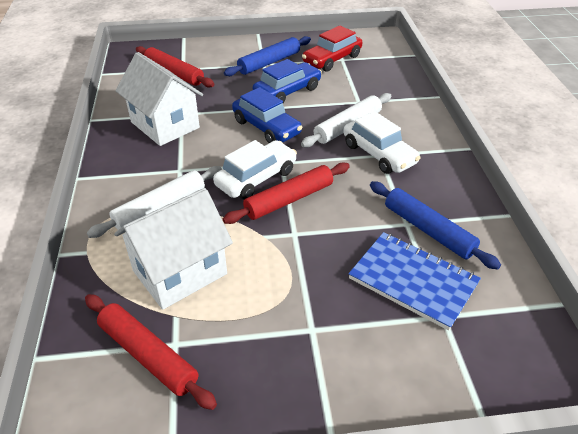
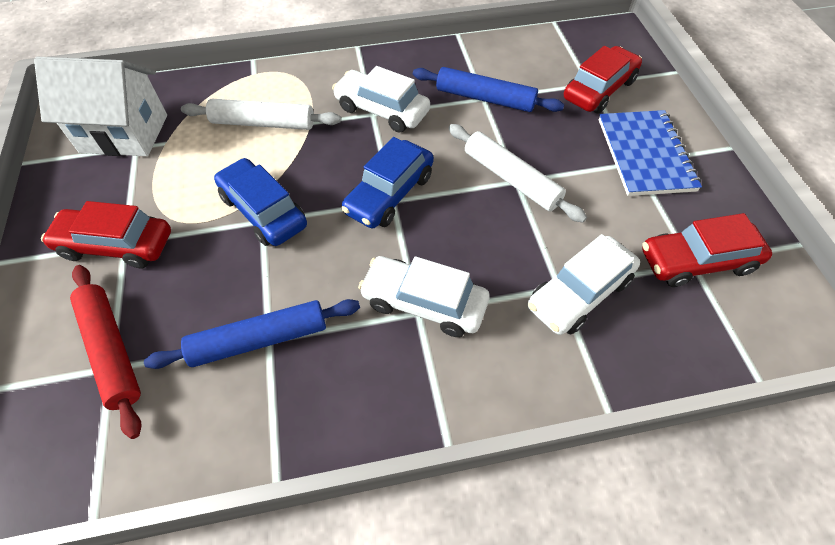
red car: [302,26,362,72] = 1 -> [41,201,171,268] [564,46,642,113] [642,213,772,287] = 3
red rolling pin: [85,294,217,410] [136,46,215,88] [223,162,350,224] = 3 -> [70,265,141,439] = 1
white car: [213,140,297,200] [343,111,421,174] = 2 -> [332,66,430,133] [358,256,489,337] [528,234,640,335] = 3
white house: [114,188,233,310] [116,52,203,146] = 2 -> [34,57,167,156] = 1

